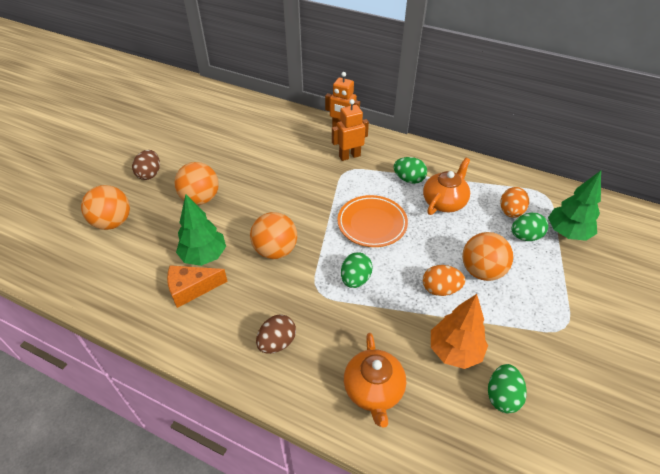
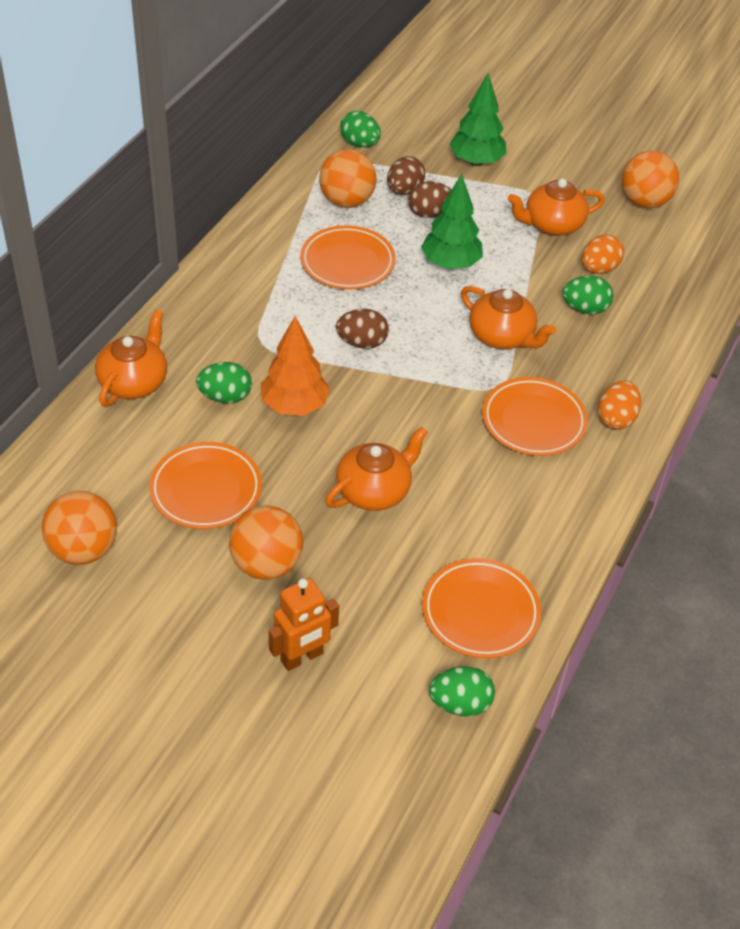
brown egg: [132,150,160,180] [256,315,296,354] = 2 -> [336,309,389,349] [387,156,425,195] [408,181,451,218] = 3
orange cheese: [167,265,228,308] = 1 -> none = 0
orange plate: [337,195,408,247] = 1 -> [149,442,262,529] [300,225,396,290] [422,558,541,658] [482,377,588,456] = 4
orange robot: [325,72,360,127] [332,99,369,161] = 2 -> [269,578,339,671] = 1
orange teapot: [344,333,406,427] [423,158,470,215] = 2 -> [95,310,167,407] [326,427,428,511] [461,286,556,349] [508,179,605,236] = 4

